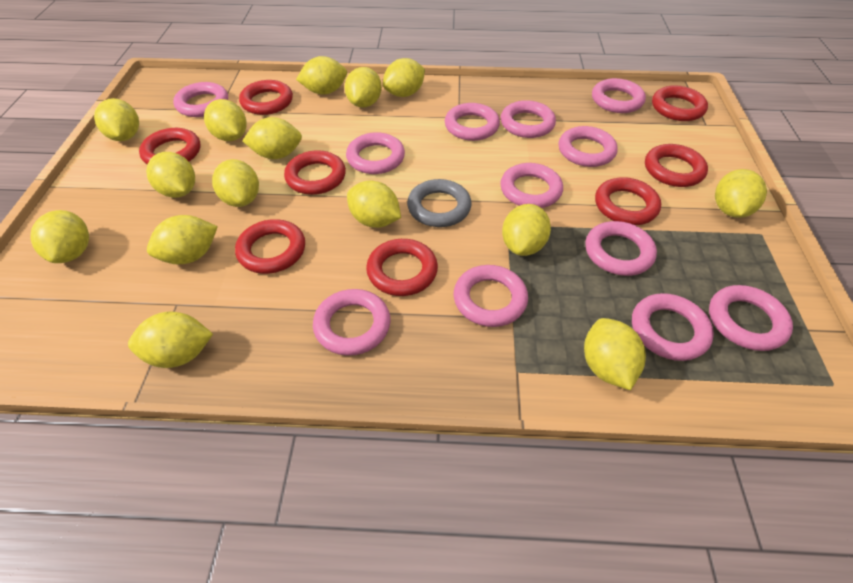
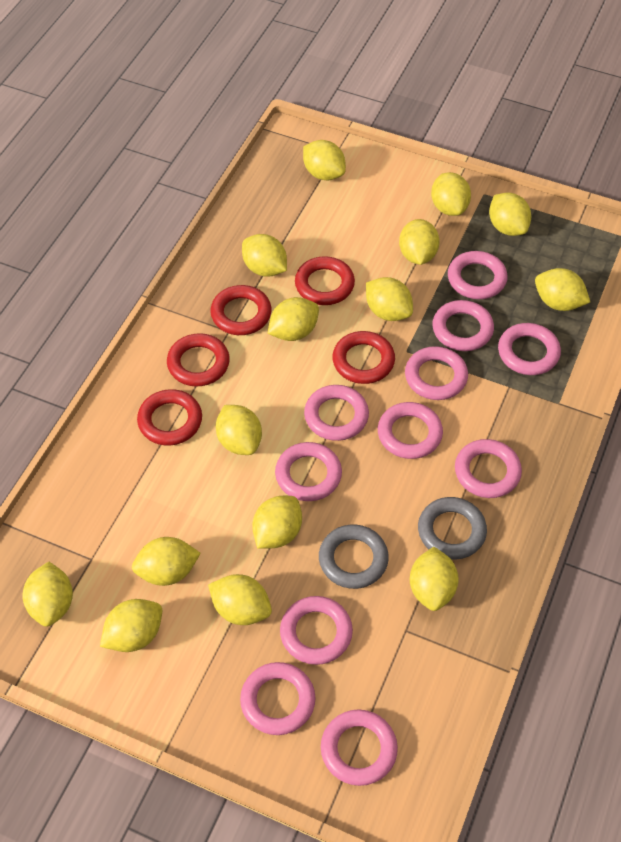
grey ring: [407,179,472,227] = 1 -> [319,525,389,589] [418,497,487,560] = 2
pink ring: [173,82,228,117] [313,289,390,356] [346,132,405,174] [445,103,500,141] [453,265,528,327] [500,163,563,208] [501,100,556,138] [558,126,618,167] [586,221,657,276] [592,78,646,113] [632,293,714,361] [709,285,793,351] = 12 -> [240,662,316,735] [275,442,342,501] [280,596,353,665] [304,385,369,441] [321,710,398,786] [378,402,443,459] [405,346,468,400] [432,300,494,351] [448,251,508,299] [455,439,522,498] [498,323,561,375] = 11
red ring: [139,128,200,164] [235,219,305,274] [239,80,293,115] [284,150,346,195] [366,239,438,296] [595,177,661,225] [645,144,708,187] [652,85,708,121] = 8 -> [137,389,202,446] [167,333,230,387] [210,285,271,335] [295,256,355,305] [332,331,395,384] = 5

